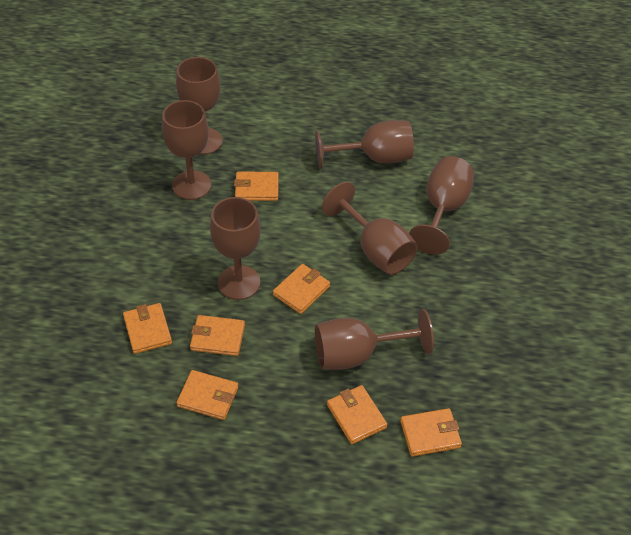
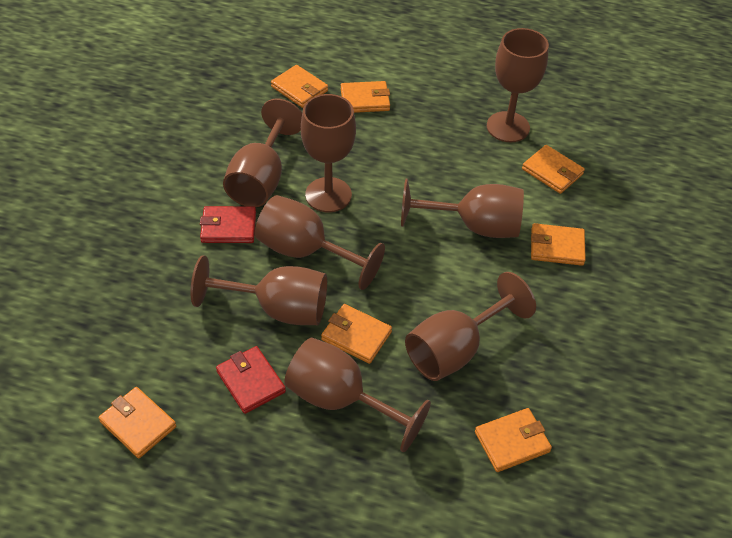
brown goblet: [162,100,211,200] [176,57,222,155] [210,197,261,300] [315,120,414,169] [315,309,434,370] [322,182,418,275] [409,156,474,255] = 7 -> [191,255,327,325] [223,99,302,207] [255,195,385,290] [284,338,431,452] [301,94,356,212] [401,179,524,238] [405,272,536,381] [487,28,549,142] = 8
red wallet: none = 0 -> [200,206,256,243] [216,346,286,414] = 2

